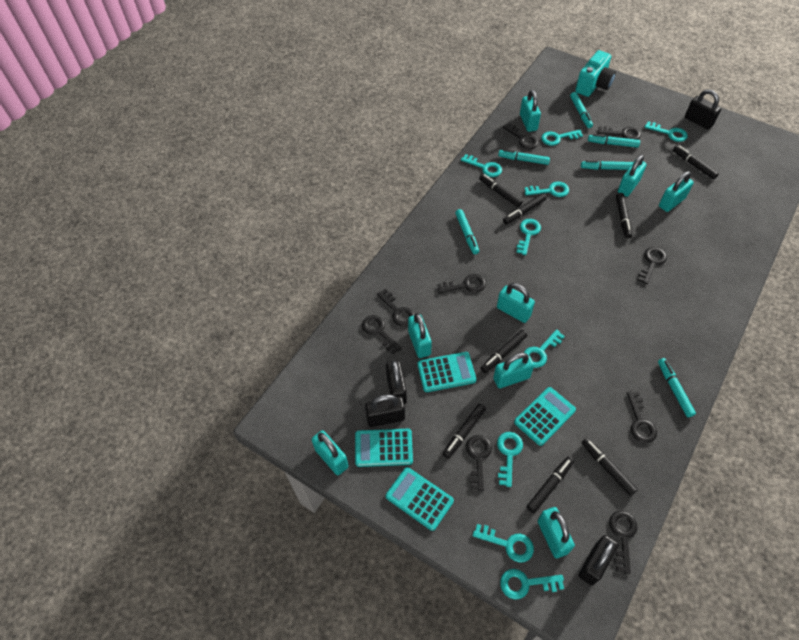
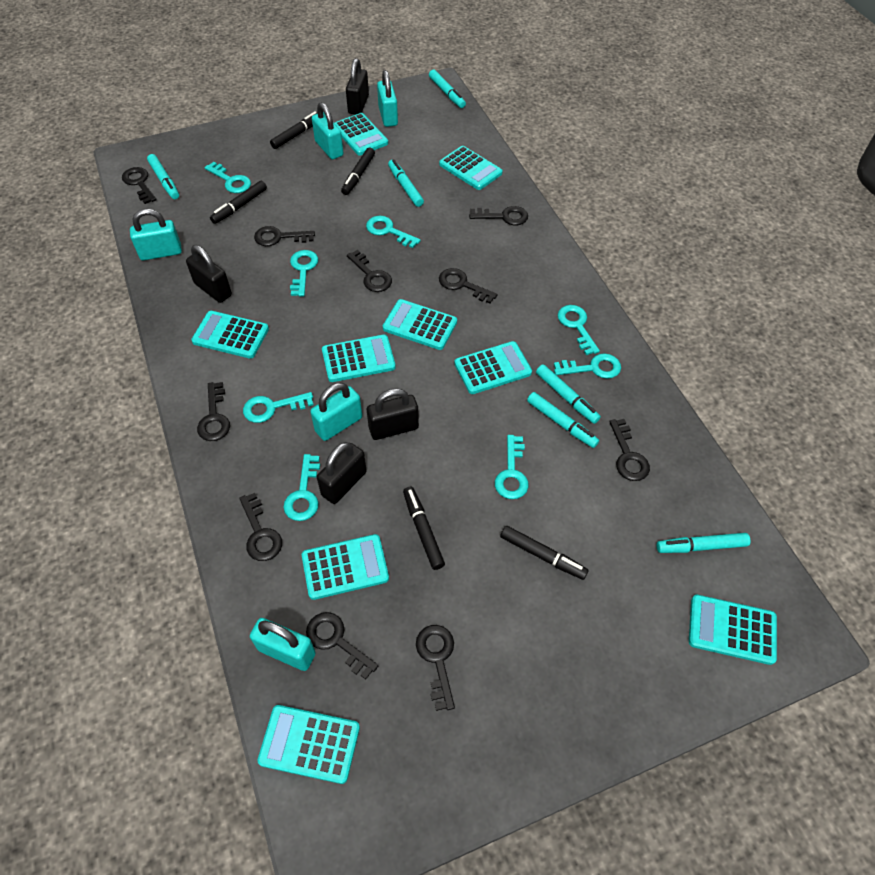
black key: [362,315,402,354] [377,289,415,327] [437,274,486,294] [466,435,492,491] [503,123,538,149] [598,126,641,140] [609,511,637,574] [627,391,657,443] [638,247,667,284] = 9 -> [122,167,157,204] [197,382,230,441] [239,493,282,561] [254,226,315,246] [306,612,378,679] [347,250,392,292] [416,625,455,711] [439,268,498,303] [469,206,528,225] [609,419,650,481] = 10
black marker: [443,404,486,459] [479,174,523,207] [481,330,527,373] [503,193,547,224] [527,457,574,513] [582,438,638,496] [616,193,632,238] [673,145,719,179] = 8 -> [210,181,267,224] [270,111,318,149] [341,147,375,195] [403,487,445,570] [500,526,589,580] = 5
turquoise calculator: [355,429,413,467] [386,467,454,531] [418,352,476,392] [514,387,576,446] = 4 -> [191,311,269,359] [258,705,360,784] [302,534,389,600] [322,334,396,382] [335,113,388,156] [383,299,457,350] [439,146,503,190] [454,341,532,394] [689,595,777,665] = 9
turquoise camera: [575,50,616,97] = 1 -> none = 0
turquoise key: [461,154,502,177] [472,524,534,563] [497,432,523,487] [500,569,564,600] [516,219,541,255] [524,182,569,197] [524,329,565,368] [541,130,583,146] [645,121,688,142] = 9 -> [205,162,251,193] [243,392,313,423] [283,454,320,521] [290,250,318,297] [366,216,421,248] [495,435,528,499] [554,353,621,379] [558,305,600,355] = 8
turquoise padlock: [312,430,349,475] [408,313,432,358] [493,353,534,388] [497,283,535,323] [520,90,541,132] [537,507,575,558] [618,155,647,197] [659,171,694,212] = 8 -> [130,209,182,261] [250,618,316,671] [310,383,362,441] [312,102,343,159] [377,70,398,127] = 5

